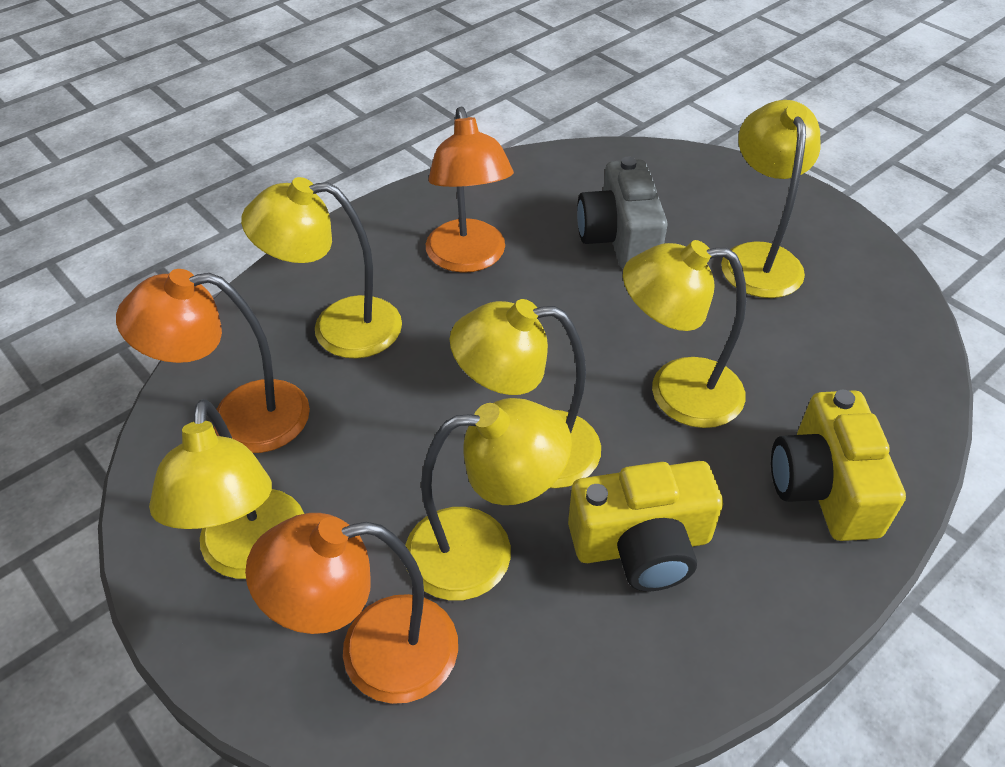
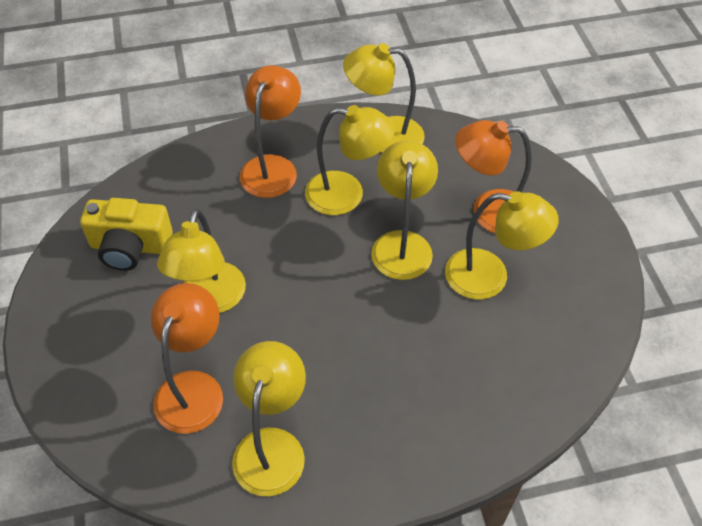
grey camera: [577,157,668,269] = 1 -> none = 0
yellow camera: [568,461,723,591] [771,390,906,541] = 2 -> [80,198,173,271] = 1

